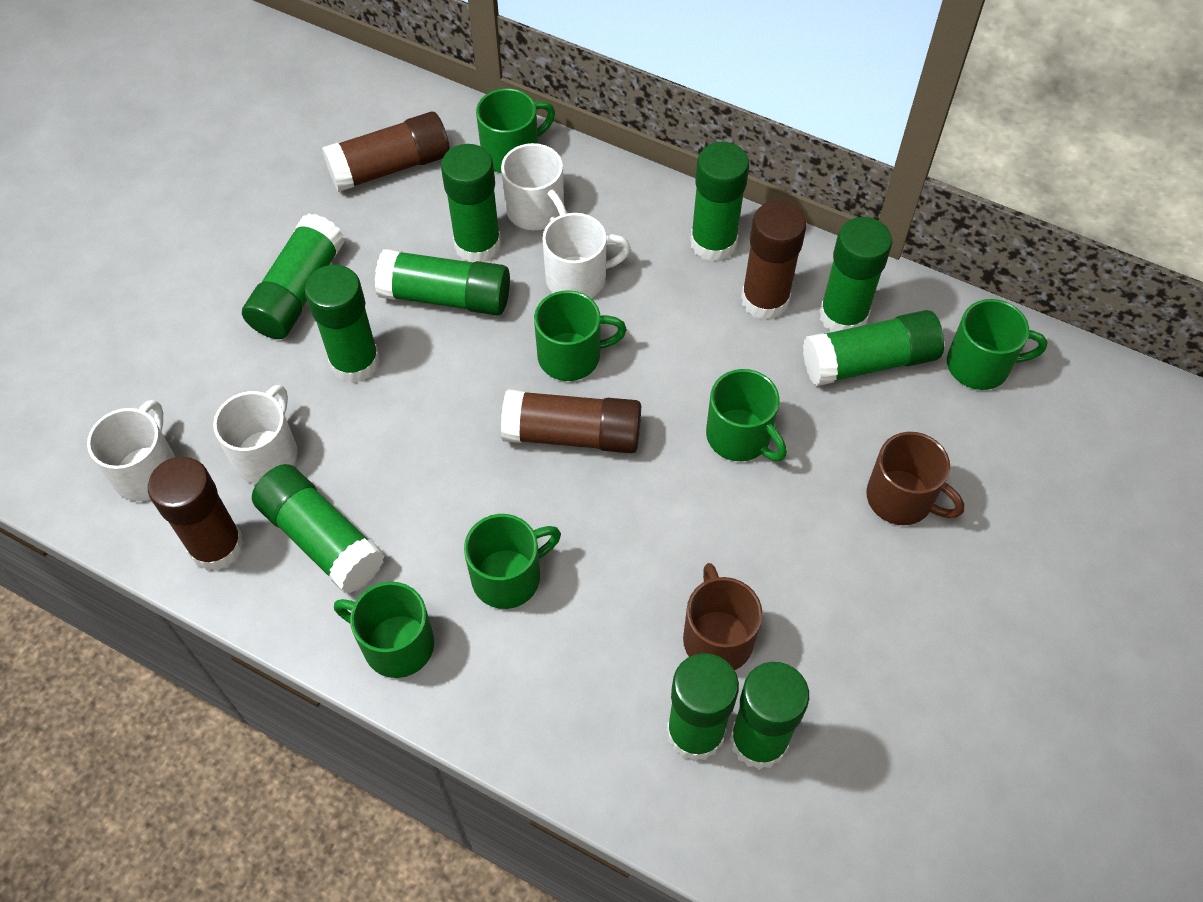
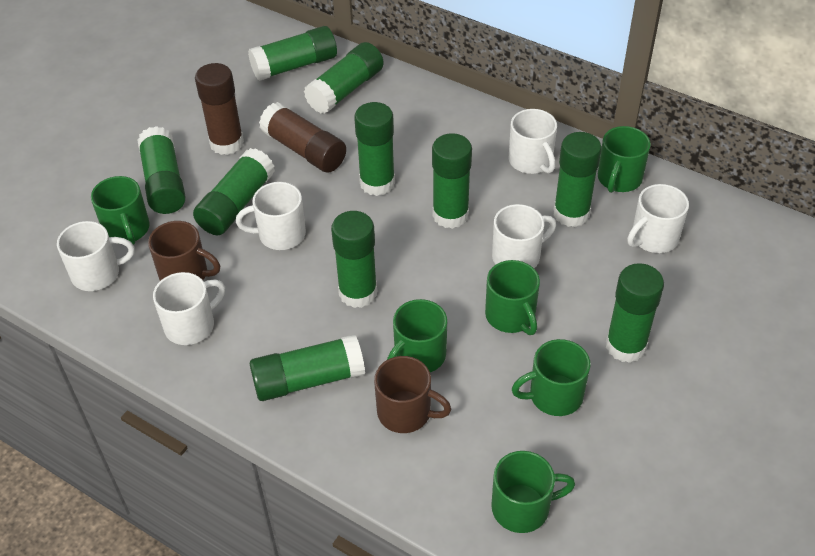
brown glue stick: [148,456,244,571] [322,112,450,192] [501,389,641,453] [741,201,807,320] = 4 -> [195,63,244,155] [259,102,346,173] = 2
white mug: [87,400,175,501] [213,385,298,484] [501,143,567,230] [542,213,631,298] = 4 -> [57,221,135,291] [153,272,225,345] [236,182,306,250] [492,204,556,268] [508,109,557,174] [627,184,689,253] = 6

